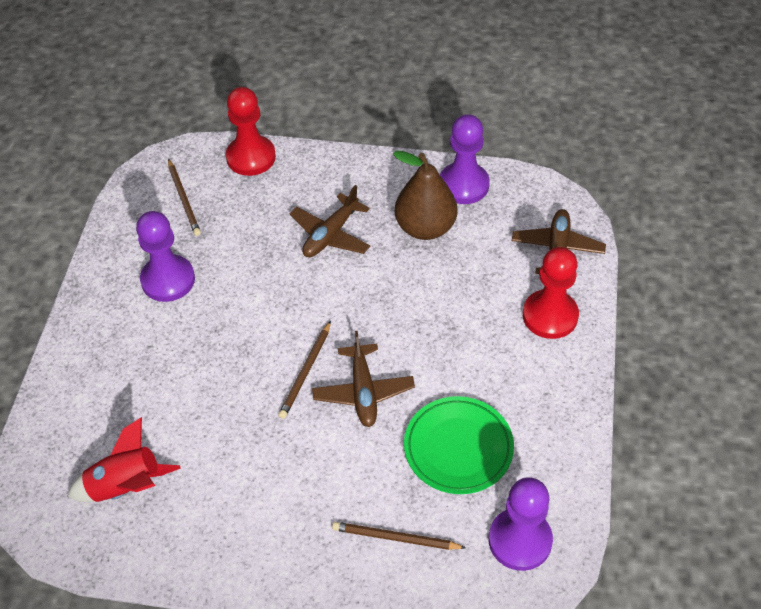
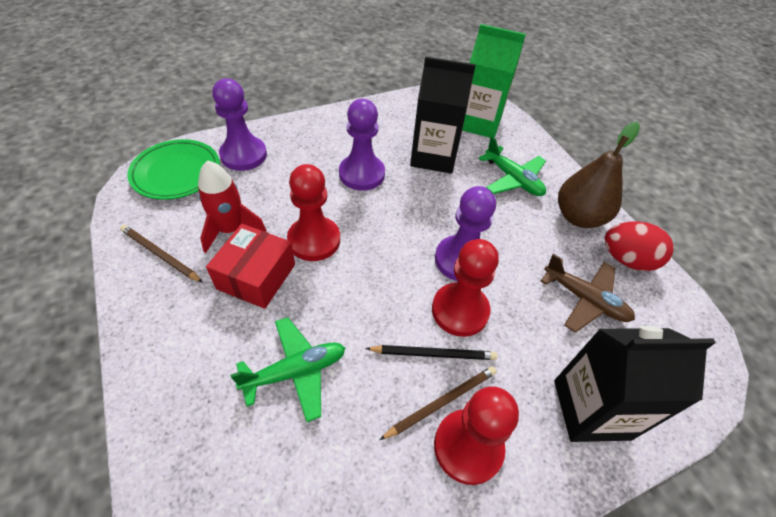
black carton: none = 0 -> [410,56,476,174] [554,326,716,442] = 2
black pencil: none = 0 -> [365,345,497,360] = 1
brown pencil: [168,159,201,236] [278,321,331,419] [332,522,466,550] = 3 -> [120,225,203,283] [380,366,497,440] = 2
brown plane: [289,185,370,257] [312,331,415,427] [512,209,606,274] = 3 -> [541,254,635,333] = 1
green carton: none = 0 -> [462,24,526,138] = 1
green plane: none = 0 -> [231,317,345,422] [478,136,546,196] = 2
red box: none = 0 -> [206,224,295,309] = 1
red egg: none = 0 -> [605,221,674,271] = 1
red pawn: [226,87,276,176] [523,247,579,339] = 2 -> [287,164,340,261] [432,239,499,337] [434,386,519,485] = 3

